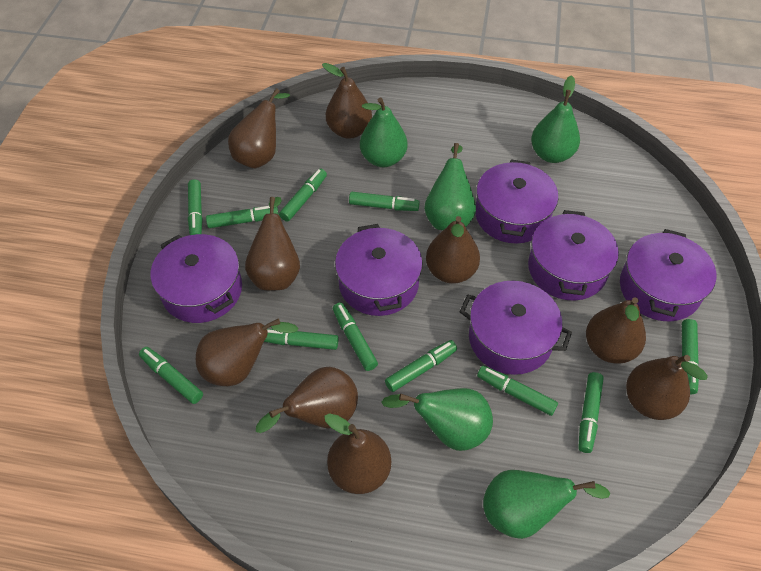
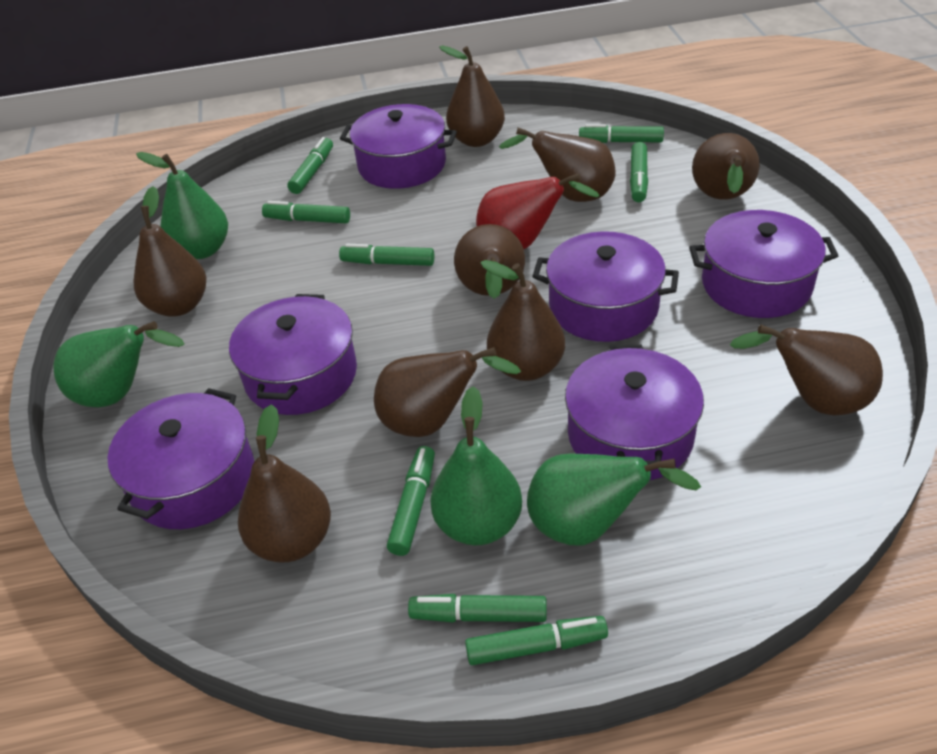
green marker: [139,347,203,404] [188,179,203,235] [206,206,279,228] [264,329,339,350] [279,169,327,222] [333,302,378,371] [349,192,420,211] [385,340,457,392] [477,366,558,416] [578,372,604,453] [682,319,699,394] = 11 -> [262,201,350,223] [287,137,333,194] [339,244,434,266] [387,446,435,556] [408,594,547,622] [465,616,608,665] [579,124,664,143] [630,142,648,202] = 8
green pear: [360,98,408,167] [381,388,493,451] [424,143,476,230] [483,470,610,539] [531,75,580,163] = 5 -> [53,321,184,407] [136,152,228,259] [430,386,522,545] [527,453,701,545] = 4
red pear: none = 0 -> [476,173,600,249] = 1

